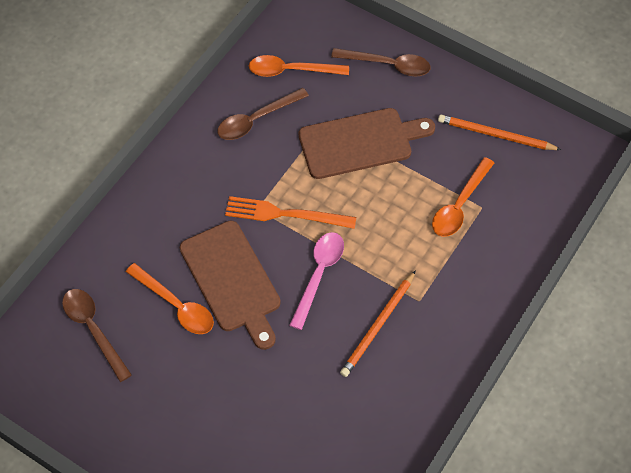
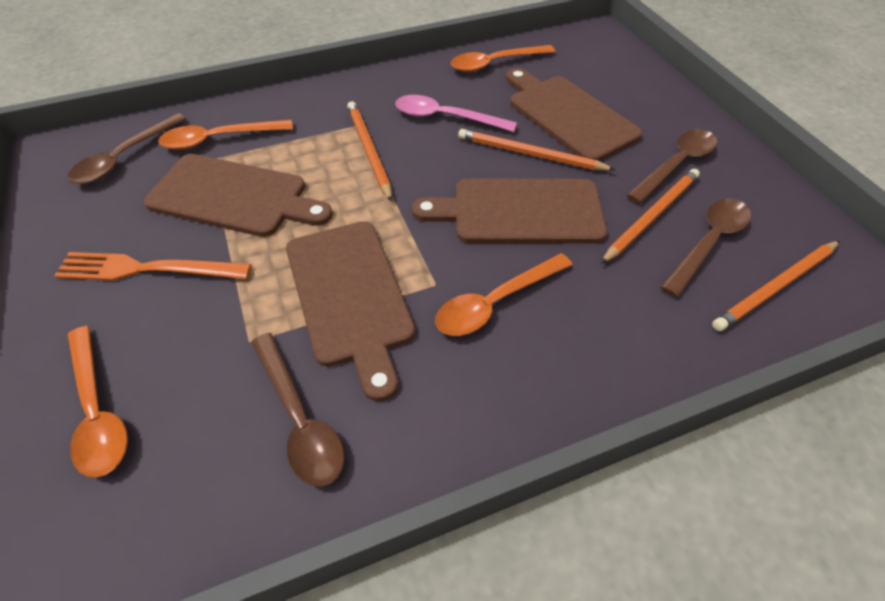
brown cutting board: [180,220,281,350] [298,108,435,179] = 2 -> [144,154,333,237] [286,221,415,401] [412,178,607,244] [506,68,642,161] = 4
brown spoon: [62,289,132,382] [217,88,309,140] [331,48,430,77] = 3 -> [68,113,187,184] [252,333,344,487] [627,129,717,204] [661,198,751,297] = 4
orange pencil: [340,270,416,377] [438,115,561,150] = 2 -> [347,101,392,202] [458,129,615,171] [601,169,700,264] [712,241,840,331] = 4
orange spoon: [126,263,214,334] [249,55,349,77] [432,157,494,237] = 3 -> [68,326,128,478] [158,120,293,150] [435,253,573,336] [451,45,555,72] = 4

